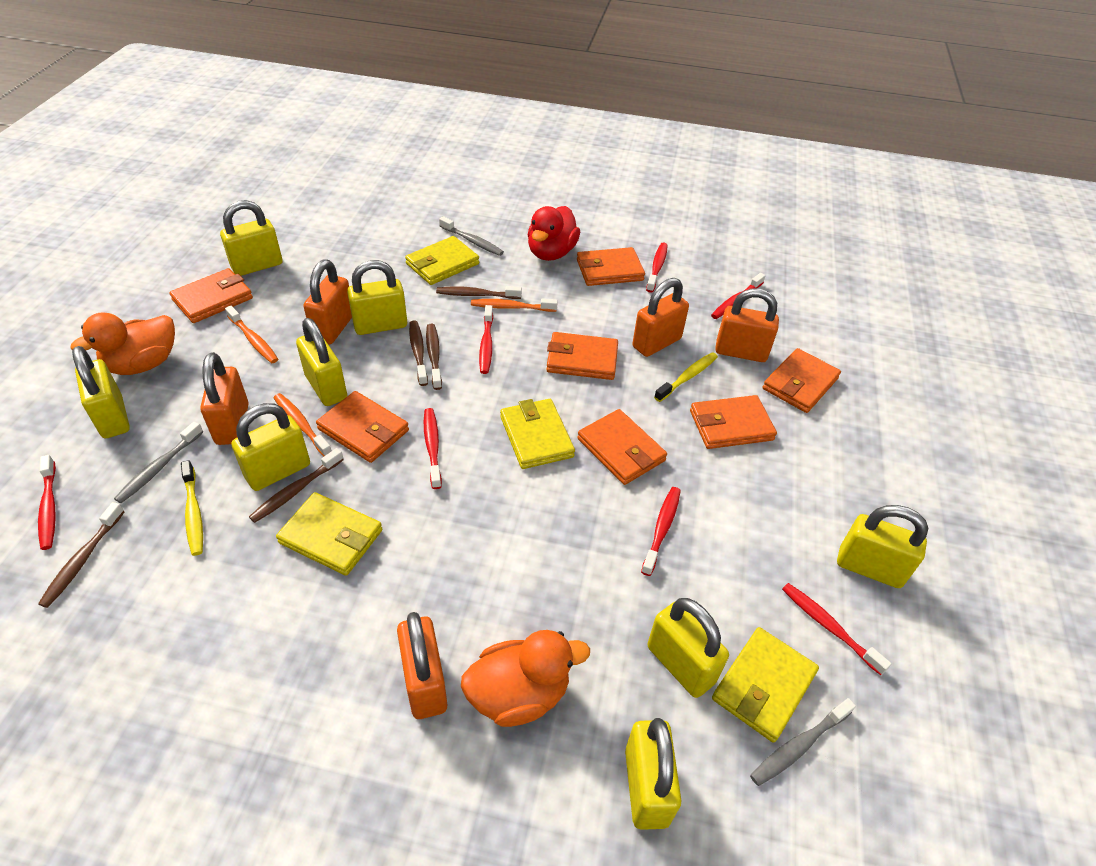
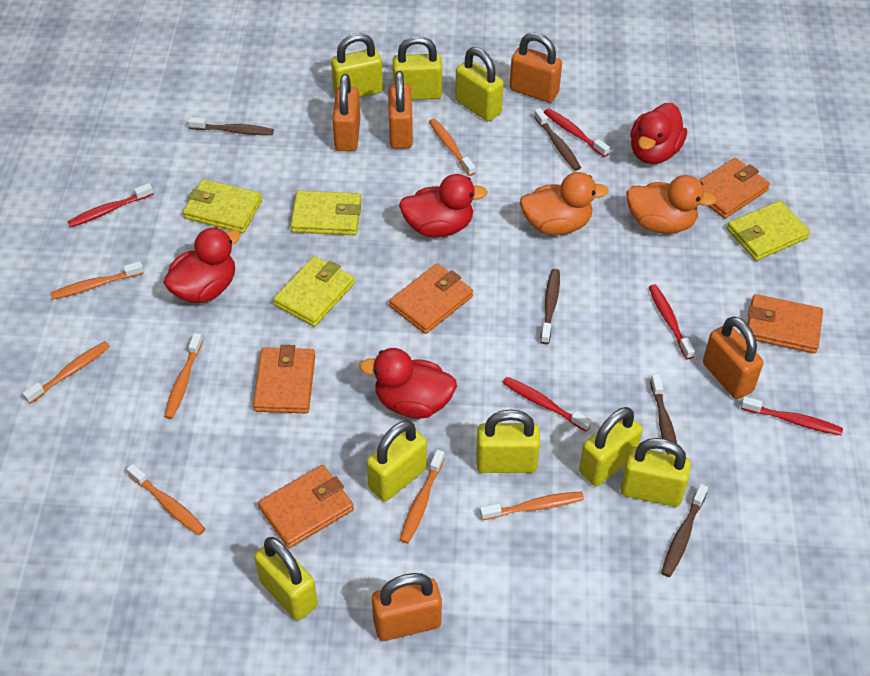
grey toothbrush: [114,421,203,503] [439,216,504,256] [750,698,856,786] = 3 -> none = 0
orange toothbrush: [225,306,278,363] [274,393,331,456] [471,298,558,312] = 3 -> [23,341,110,404] [50,261,144,300] [127,464,205,535] [164,333,203,419] [400,450,445,544] [429,119,475,176] [480,492,584,520] = 7
orange wallet: [169,268,253,323] [316,391,409,463] [546,332,618,380] [577,247,645,286] [577,409,667,485] [690,395,777,449] [763,348,841,413] = 7 -> [253,345,315,413] [258,465,354,548] [389,264,473,334] [699,158,770,219] [748,294,823,354] = 5
red duck: [528,206,580,261] = 1 -> [163,227,241,303] [359,348,457,419] [399,174,488,237] [630,103,687,164] = 4
red toothbrush: [38,455,56,550] [424,408,442,489] [479,305,493,374] [641,487,681,576] [646,242,668,293] [711,273,766,319] [782,583,892,675] = 7 -> [67,183,153,228] [503,377,592,432] [544,108,610,157] [649,284,695,359] [741,396,843,435] = 5
yellow toothbrush: [181,460,203,556] [654,352,718,402] = 2 -> none = 0

